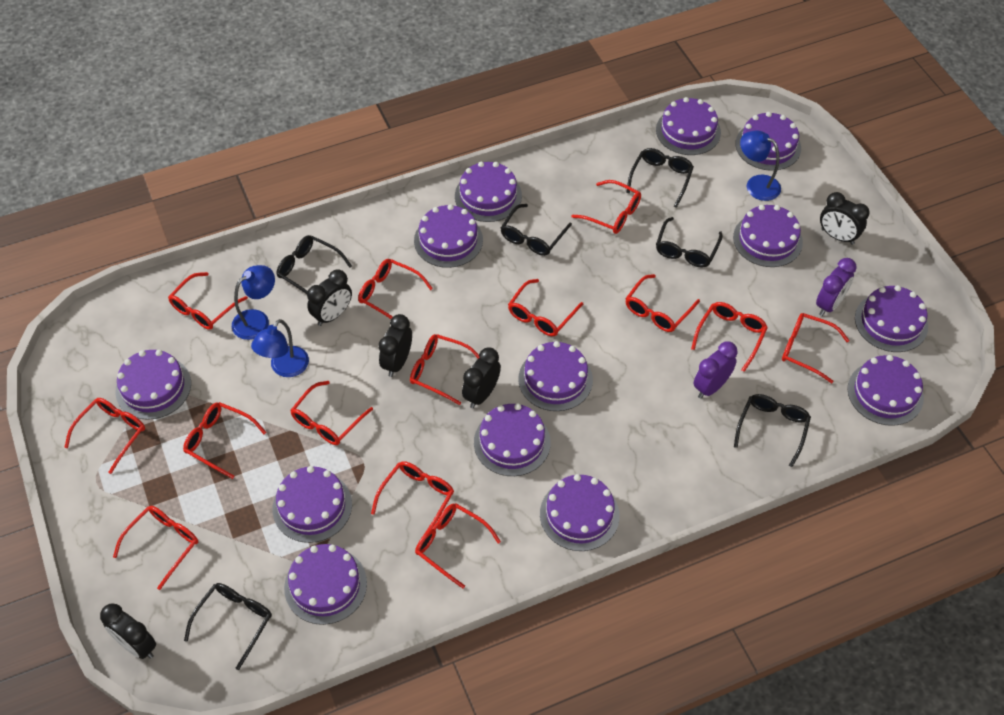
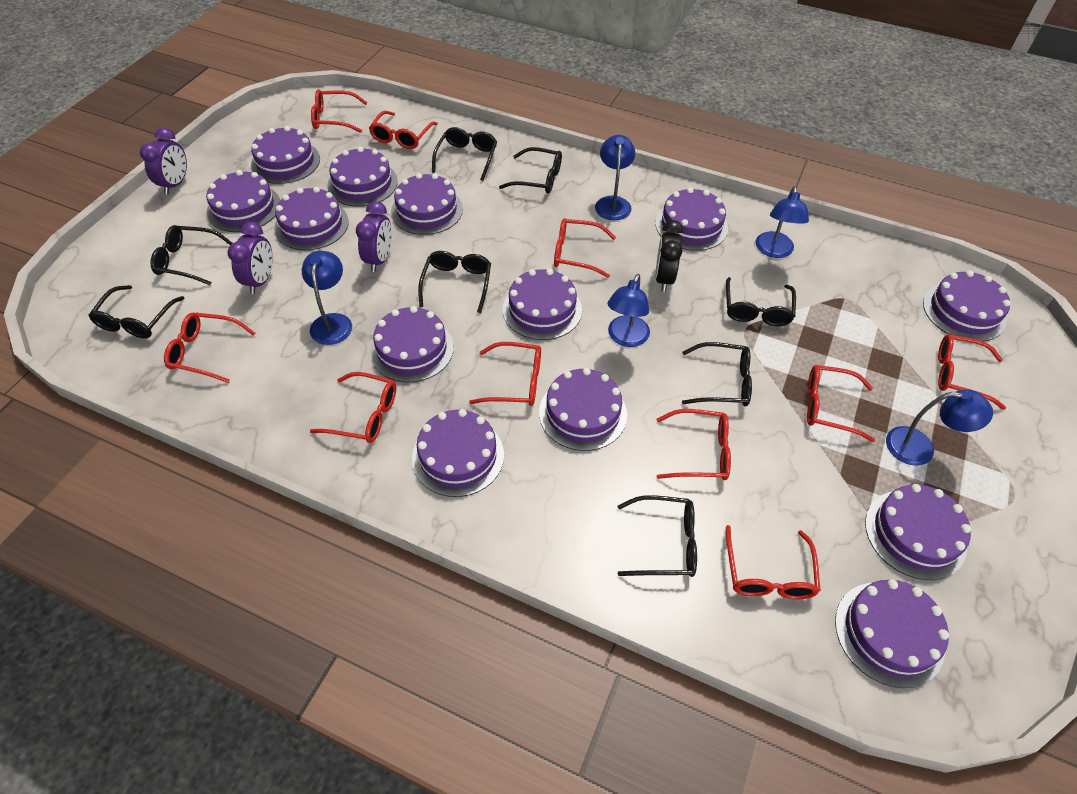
black clock: [100,603,156,659] [307,270,352,326] [379,314,412,377] [462,347,501,408] [820,192,870,245] = 5 -> [655,220,683,292] = 1
black glasses: [184,583,272,670] [277,235,352,294] [501,204,572,256] [626,148,694,208] [656,217,723,267] [734,394,811,467] = 6 -> [88,285,184,338] [150,225,232,285] [418,251,491,313] [432,127,497,181] [499,147,562,194] [618,495,697,577] [682,342,752,406] [726,277,796,326] = 8
blue lamp: [232,265,275,340] [251,319,309,377] [740,131,781,201] = 3 -> [302,251,352,345] [595,135,635,220] [607,274,650,347] [756,186,809,258] [886,389,993,466] = 5
purple clock: [694,341,738,399] [816,258,857,316] = 2 -> [140,127,187,194] [227,222,273,294] [356,201,392,272] = 3
red glasses: [64,398,145,474] [113,506,198,590] [168,272,248,330] [183,402,266,479] [290,381,373,445] [358,259,433,319] [371,461,454,533] [410,334,480,405] [415,503,501,589] [508,279,583,336] [572,180,641,234] [625,274,700,332] [691,302,768,372] [782,313,850,383] = 14 -> [164,312,255,383] [310,372,396,443] [311,89,368,133] [369,111,438,149] [469,342,541,406] [554,218,616,278] [657,409,731,480] [726,525,821,599] [807,365,875,442] [938,334,1006,410] = 10

